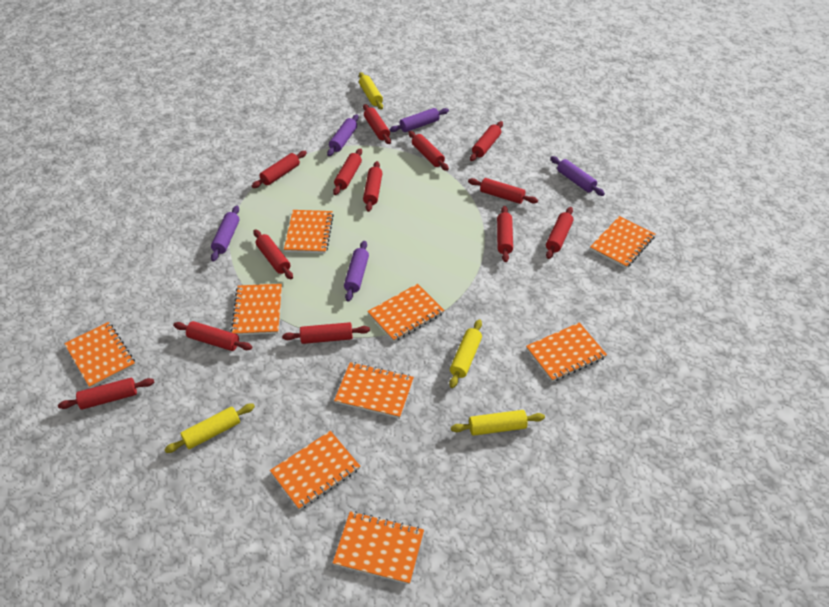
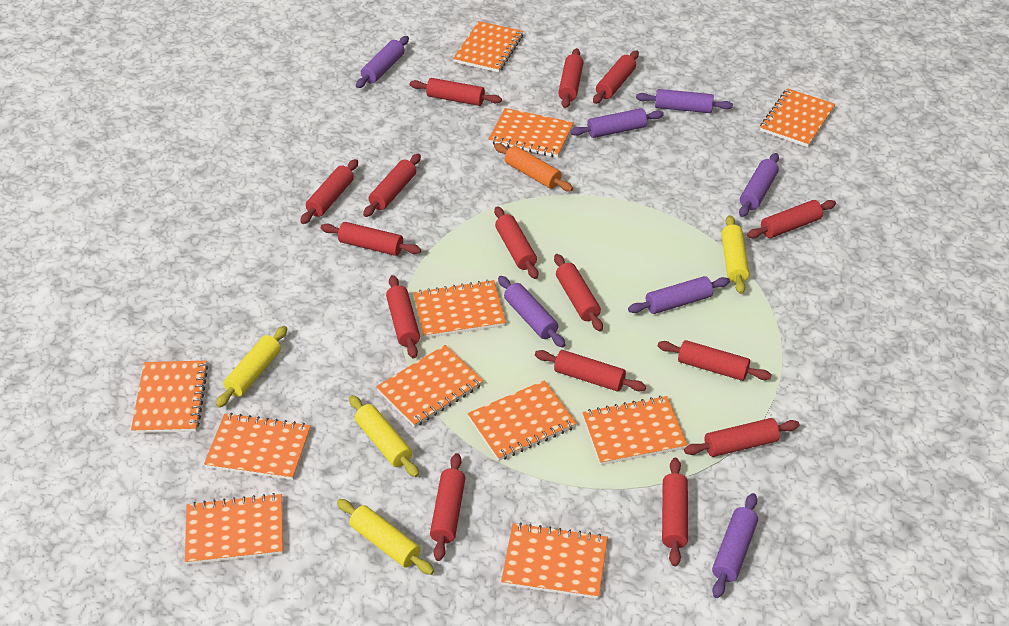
orange notebook: [64,322,135,388] [231,284,282,335] [270,431,360,510] [284,210,334,254] [333,511,424,584] [334,362,414,419] [367,284,445,342] [526,322,607,382] [590,216,655,268] = 9 -> [131,360,208,433] [185,493,283,565] [204,413,311,480] [376,345,484,427] [413,280,506,338] [453,21,523,72] [467,380,577,461] [488,108,574,158] [501,522,608,599] [582,396,688,465] [760,88,835,147] = 11
orange rolling pin: none = 0 -> [494,143,573,192] = 1
purple rolling pin: [211,206,240,262] [327,114,359,156] [344,241,369,302] [389,108,449,132] [550,156,605,196] = 5 -> [356,36,409,88] [498,276,565,348] [570,108,664,138] [628,276,730,314] [636,89,733,113] [712,493,758,598] [739,153,779,217] = 7
red rolling pin: [58,378,154,409] [173,321,252,351] [252,151,307,188] [253,229,293,279] [282,322,370,344] [333,148,362,195] [363,104,391,144] [363,161,382,212] [408,131,449,171] [468,178,538,204] [470,121,503,161] [497,206,513,262] [546,207,574,259] = 13 -> [300,159,358,224] [321,222,421,256] [363,154,421,217] [386,275,420,359] [410,78,502,106] [430,453,465,561] [494,206,538,279] [535,350,646,392] [554,254,603,331] [558,48,583,108] [593,50,639,104] [658,340,772,381] [662,458,688,566] [684,418,800,457] [747,200,836,238] = 15

